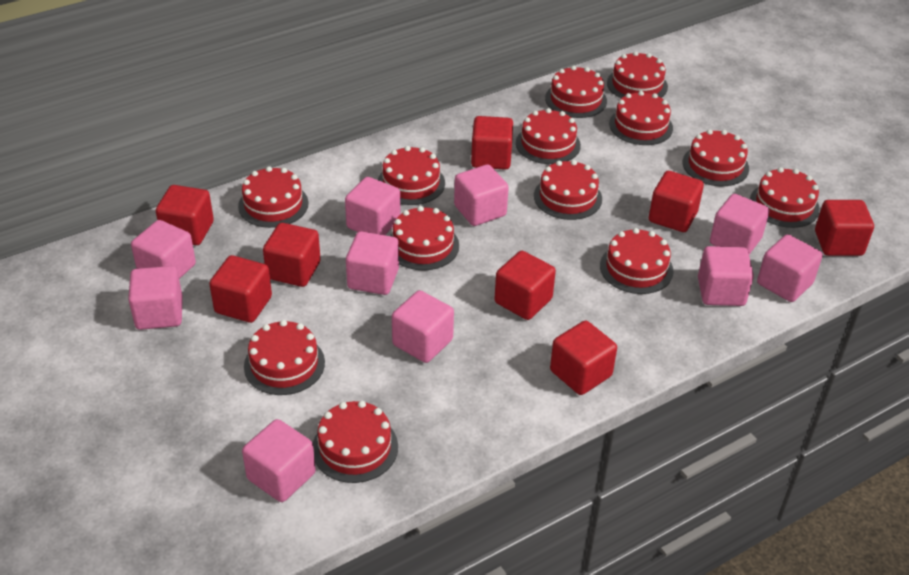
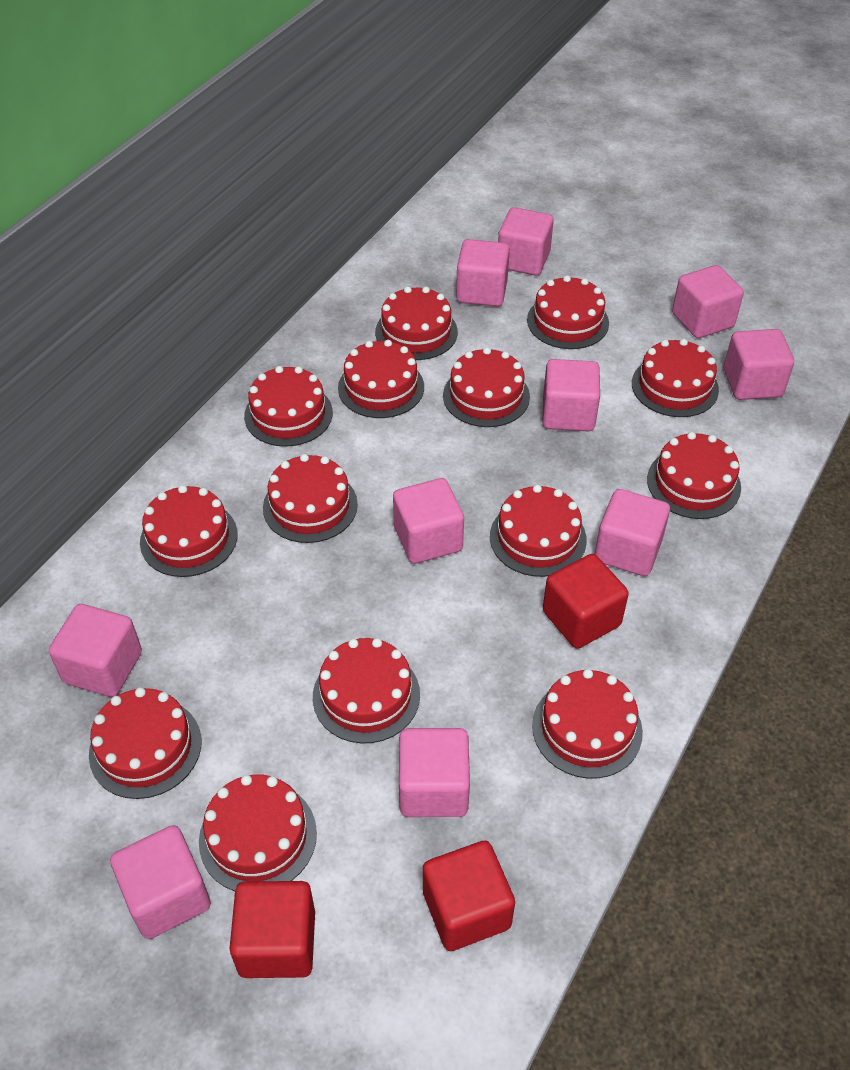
red cake: [238,166,308,228] [244,320,325,395] [313,401,398,483] [378,146,445,205] [390,206,459,270] [516,108,581,164] [534,160,602,220] [545,66,607,118] [600,228,673,294] [607,51,668,98] [609,91,673,145] [683,129,749,186] [750,167,820,228] = 13 -> [89,687,201,799] [140,485,238,577] [199,774,317,891] [244,366,333,447] [263,454,358,543] [313,638,420,743] [338,340,424,418] [375,286,458,360] [443,347,530,427] [490,485,587,577] [527,275,609,349] [532,669,643,779] [632,339,719,417] [647,432,741,519] = 14
red cube: [156,185,214,245] [209,255,272,323] [263,223,321,287] [471,116,513,170] [494,251,556,320] [550,321,617,395] [649,171,704,232] [815,200,874,256] = 8 -> [230,881,315,978] [423,841,515,951] [543,554,629,649] = 3

